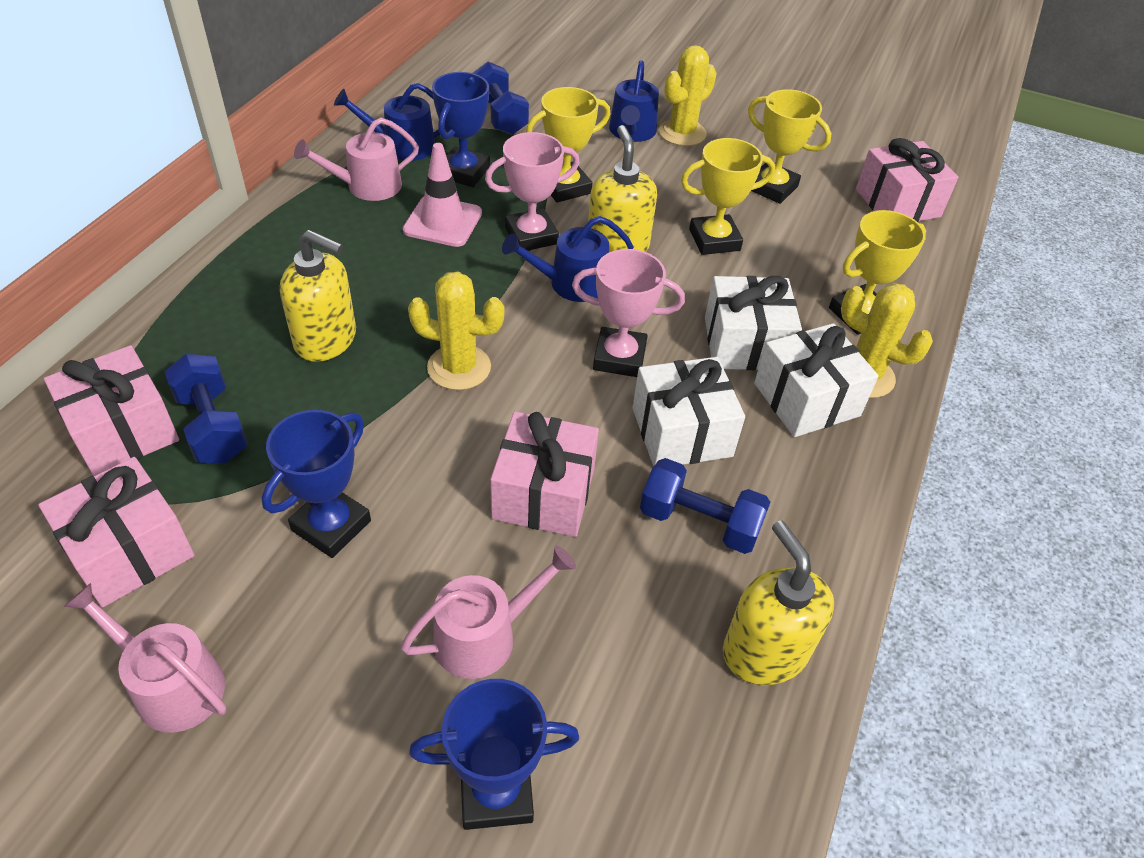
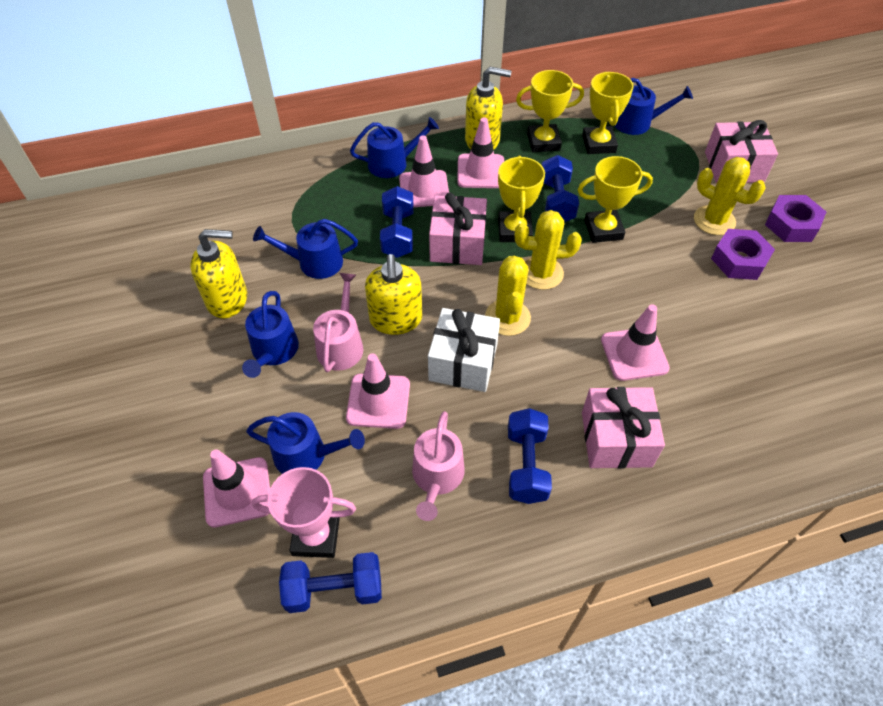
blue dumbbell: [164,353,248,463] [473,61,529,135] [640,458,770,554] = 3 -> [279,552,382,613] [380,186,414,258] [508,408,552,504] [542,155,579,222] = 4
blue trophy: [262,410,371,558] [409,679,579,830] [432,72,490,187] = 3 -> none = 0
blue watering can: [334,83,440,161] [502,216,633,302] [609,60,659,142] = 3 -> [242,291,299,378] [246,412,365,474] [253,219,358,279] [350,117,439,178] [615,78,693,135] = 5
pink gift: [38,457,195,607] [44,345,179,476] [490,411,599,537] [856,138,959,222] = 4 -> [429,193,487,265] [582,387,665,469] [705,120,778,184] = 3
pink traffic cone: [403,143,482,247] = 1 -> [203,449,270,527] [346,353,410,429] [399,135,449,207] [457,117,504,188] [601,304,670,381] = 5
pink trophy: [485,132,580,251] [572,249,685,377] = 2 -> [252,467,356,558] = 1
pink watering can: [64,583,227,733] [294,118,419,201] [401,546,576,679] = 3 -> [313,273,363,372] [412,411,465,521] = 2
purple nut: none = 0 -> [711,229,775,280] [765,195,826,242] = 2
white gift: [632,357,745,467] [705,276,802,370] [754,323,879,437] = 3 -> [428,308,500,392] = 1

